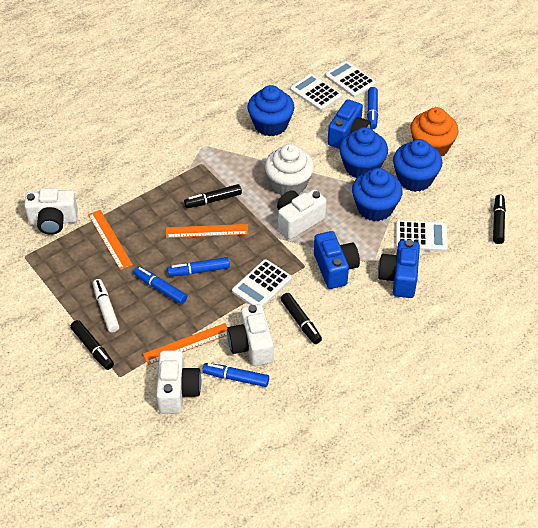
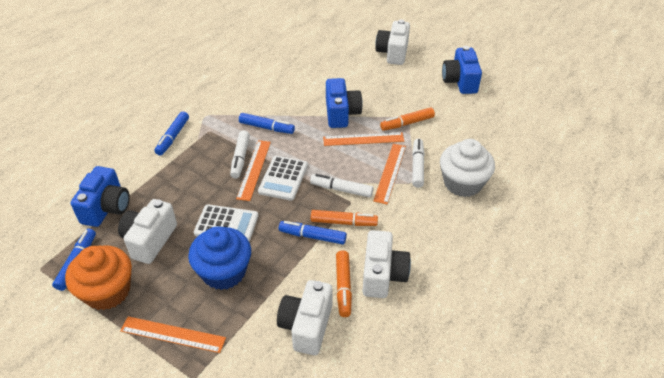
black marker: [70,320,114,370] [184,184,242,208] [281,293,322,344] [493,194,506,244] = 4 -> none = 0
blue cupcake: [248,85,294,136] [339,127,388,178] [352,168,403,221] [393,139,443,192] = 4 -> [188,226,251,290] = 1
orange marker: none = 0 -> [311,210,378,226] [336,250,352,317] [380,107,435,131] = 3
orange ruler: [88,210,133,270] [143,323,228,365] [166,224,248,238] = 3 -> [120,316,226,353] [236,140,271,201] [323,132,404,146] [373,144,406,204] = 4
white calculator: [232,259,292,307] [290,74,342,111] [325,61,376,98] [396,220,448,252] = 4 -> [194,204,259,242] [258,156,308,201] = 2
white marker: [93,279,119,332] = 1 -> [230,130,250,179] [310,174,373,197] [412,139,425,188] = 3

